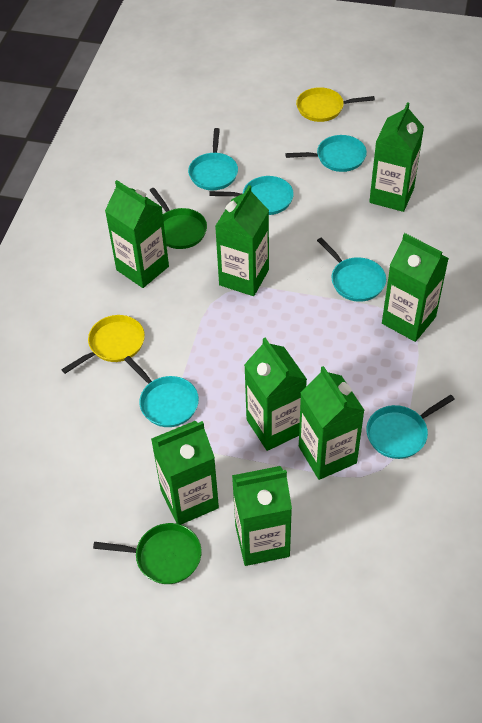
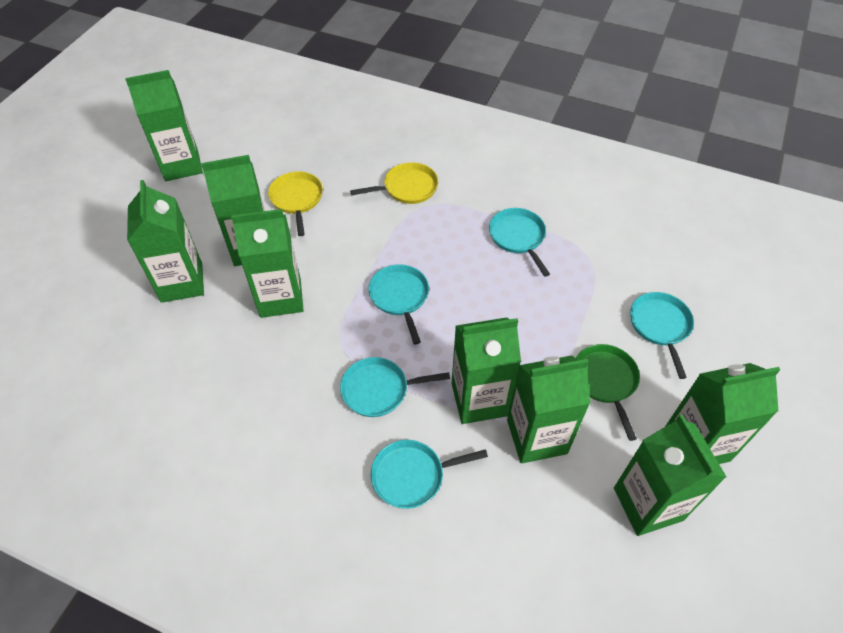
green pan: [93,523,202,584] [149,188,207,249] = 2 -> [576,344,640,441] = 1
turquoise pan: [124,356,199,427] [188,128,238,190] [209,176,294,215] [285,135,367,172] [317,238,386,302] [366,395,455,459] = 6 -> [340,357,450,417] [368,264,429,344] [371,440,488,509] [489,208,550,277] [630,292,694,379] = 5

